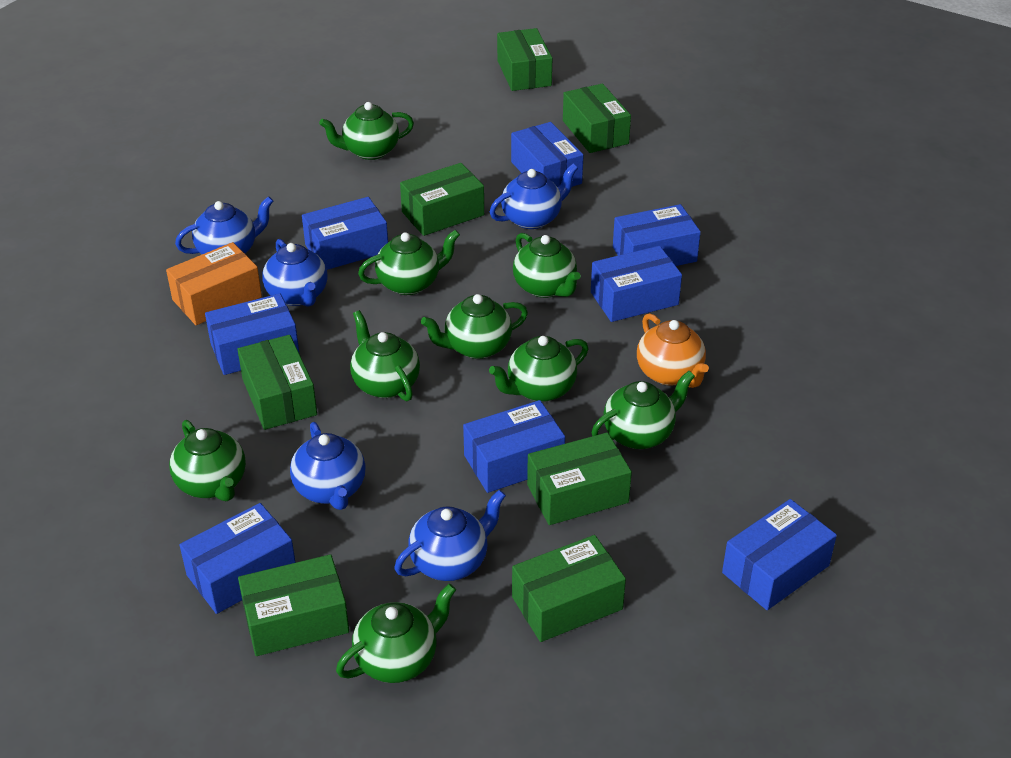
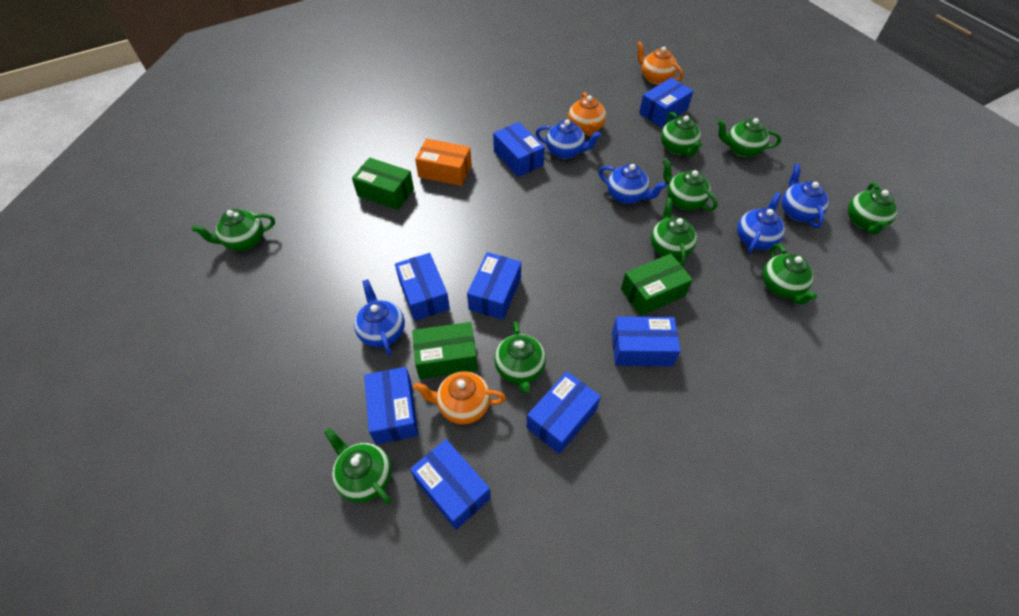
green box: [237,335,317,430] [238,554,349,656] [400,163,484,236] [497,28,552,91] [512,535,626,642] [527,432,632,525] [563,84,631,153] = 7 -> [352,157,414,210] [412,322,478,379] [621,254,693,316] = 3
orange teapot: [637,313,709,388] = 1 -> [413,371,506,425] [568,92,606,136] [636,41,683,85] = 3

